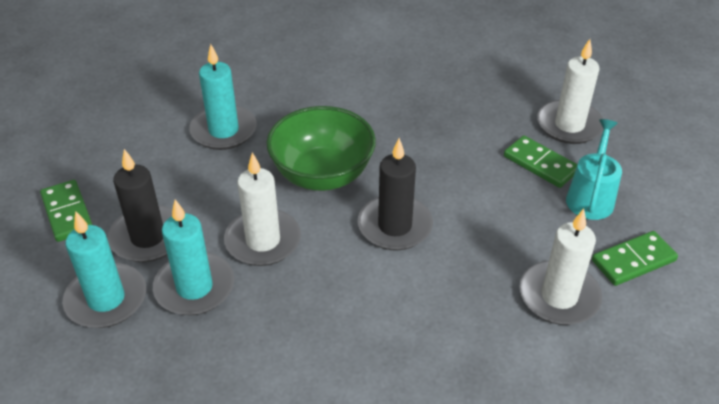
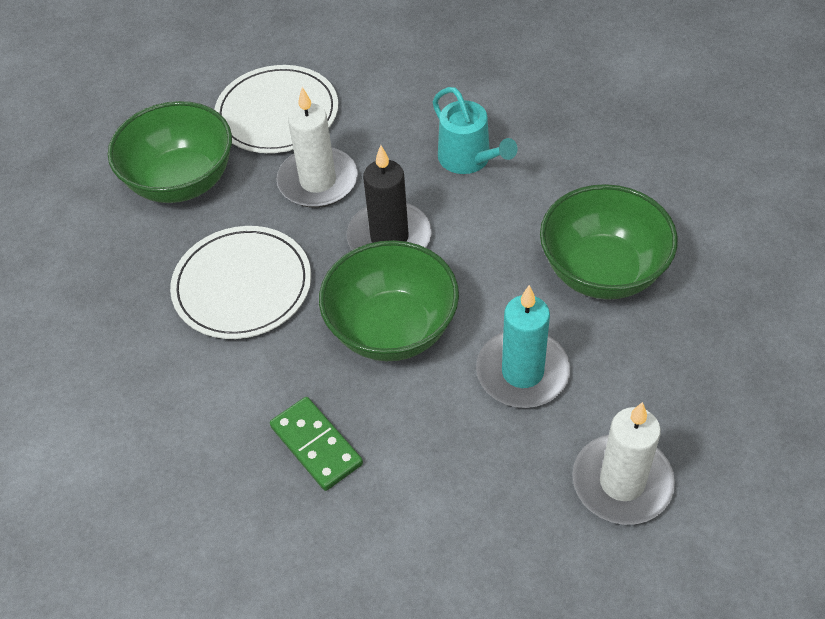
black candle: [108,149,173,262] [358,138,433,251] = 2 -> [347,145,432,250] = 1
green bowl: [266,106,376,191] = 1 -> [108,101,232,203] [319,240,459,361] [540,184,678,300] = 3
green domino: [40,180,92,242] [504,135,577,188] [592,231,678,286] = 3 -> [270,397,363,491] = 1
turquoise candle: [62,211,146,328] [153,200,234,315] [189,44,257,150] = 3 -> [476,285,571,408] = 1
white candle: [224,152,301,266] [519,209,602,325] [537,39,603,144] = 3 -> [277,87,358,208] [572,402,675,525] = 2
white plate: none = 0 -> [170,226,311,339] [215,65,338,153] = 2

